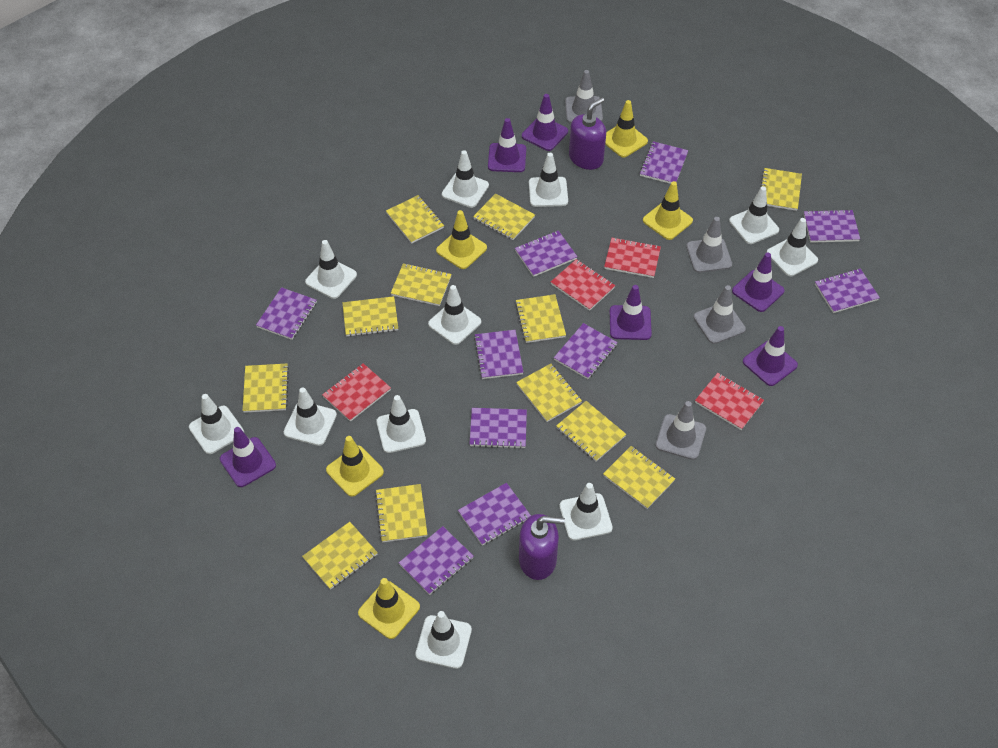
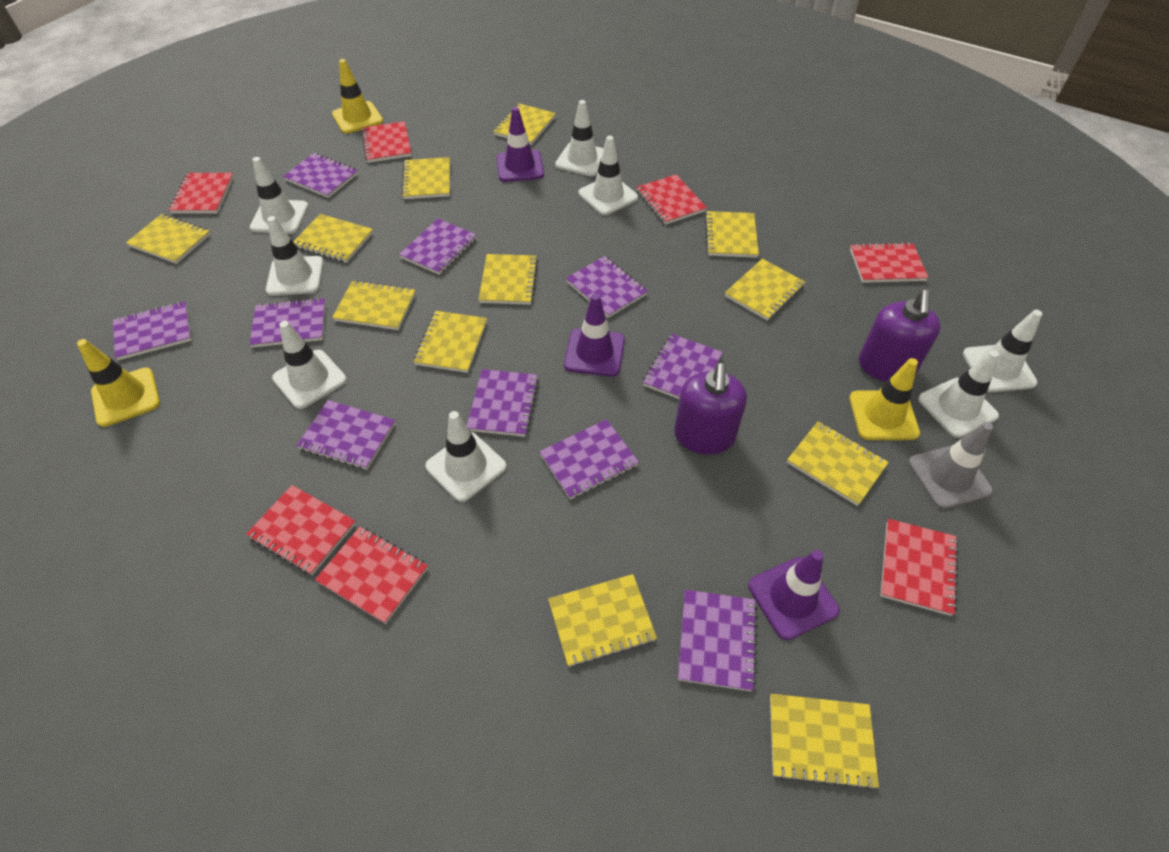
grey traffic cone: [565,70,603,123] [655,401,706,460] [686,217,732,273] [693,285,746,344] = 4 -> [908,422,993,509] = 1
purple traffic cone: [220,427,276,487] [488,118,526,172] [522,94,568,151] [610,285,652,340] [732,253,785,312] [743,326,798,386] = 6 -> [496,107,544,182] [564,294,625,376] [748,550,840,640] = 3
red notebook: [322,363,391,422] [551,259,615,311] [604,238,661,278] [695,373,764,430] = 4 -> [169,173,234,213] [246,485,356,575] [315,527,428,624] [361,121,412,163] [637,175,707,224] [850,242,929,283] [881,519,958,616] = 7
white traffic cone: [189,394,244,454] [284,387,337,446] [305,240,357,299] [376,395,426,453] [415,611,472,669] [428,285,481,345] [442,150,489,208] [529,153,568,207] [559,483,613,541] [729,186,779,244] [766,218,818,276] = 11 -> [250,157,309,234] [266,216,324,296] [272,321,347,409] [425,411,507,502] [555,100,604,176] [578,136,638,215] [918,350,999,438] [963,310,1042,392] = 8
yellow traffic cone: [326,436,384,497] [358,578,420,639] [436,210,487,269] [605,100,648,157] [643,181,693,240] = 5 -> [77,339,160,427] [332,59,383,134] [849,358,920,440] = 3

